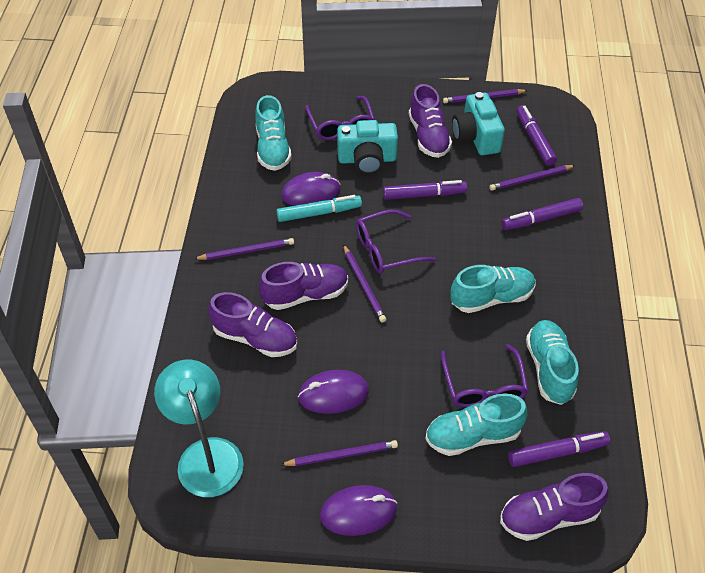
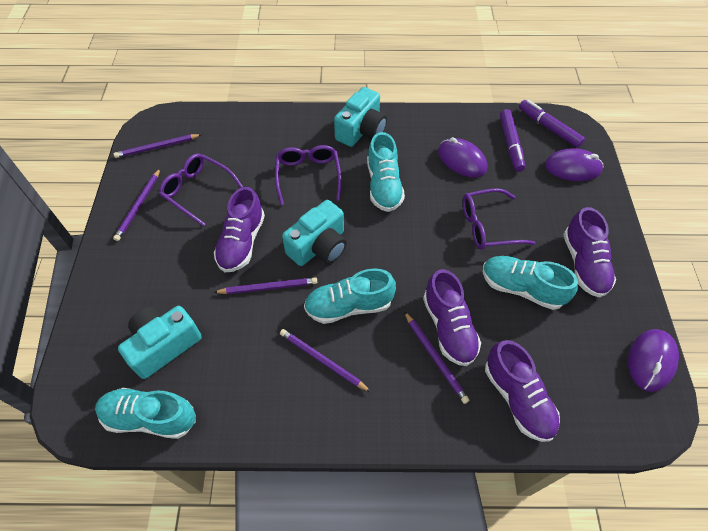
purple marker: [383,180,467,200] [502,198,583,230] [508,431,610,467] [517,105,557,166] = 4 -> [500,109,525,172] [519,100,585,148] = 2
turquoise camera: [337,120,398,175] [452,92,505,155] = 2 -> [118,306,202,379] [282,200,347,266] [334,87,387,147] = 3
turquoise lamp: [154,360,244,497] = 1 -> none = 0
turquoise marker: [277,195,362,222] = 1 -> none = 0

